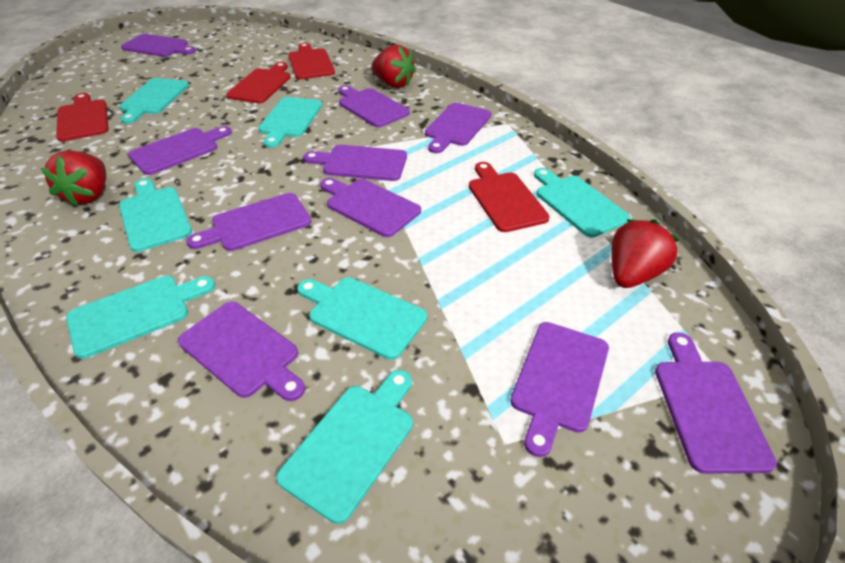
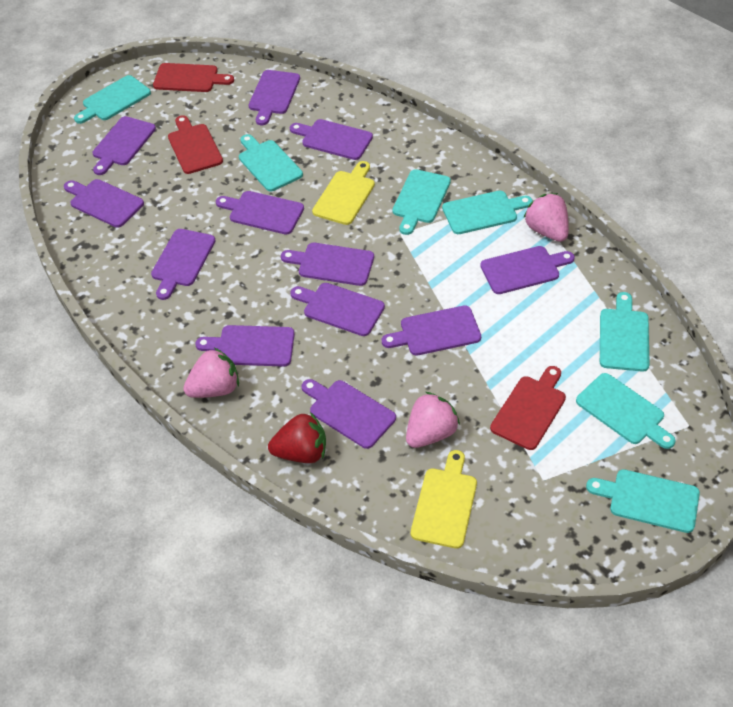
pink strawberry: none = 0 -> [183,348,239,398] [406,392,460,448] [523,193,569,242] = 3
purple cutting board: [121,34,196,57] [128,126,232,175] [178,302,305,401] [186,193,311,251] [303,145,407,181] [320,178,421,237] [338,85,410,127] [425,103,491,153] [510,322,609,457] [655,332,777,474] = 10 -> [64,179,144,228] [92,116,156,175] [151,229,216,300] [195,325,295,367] [216,191,304,235] [249,70,300,125] [281,243,374,286] [290,119,373,160] [290,283,385,336] [302,379,396,449] [382,305,481,356] [480,246,575,294] = 12
red cutting board: [56,93,109,142] [226,62,291,103] [288,43,335,79] [469,162,550,232] = 4 -> [153,63,234,92] [168,115,223,174] [490,366,566,450] = 3
red strawberry: [41,150,106,207] [371,44,416,88] [611,219,679,288] = 3 -> [268,412,326,463] = 1
yellow cutting board: none = 0 -> [312,161,375,225] [411,450,477,549] = 2

